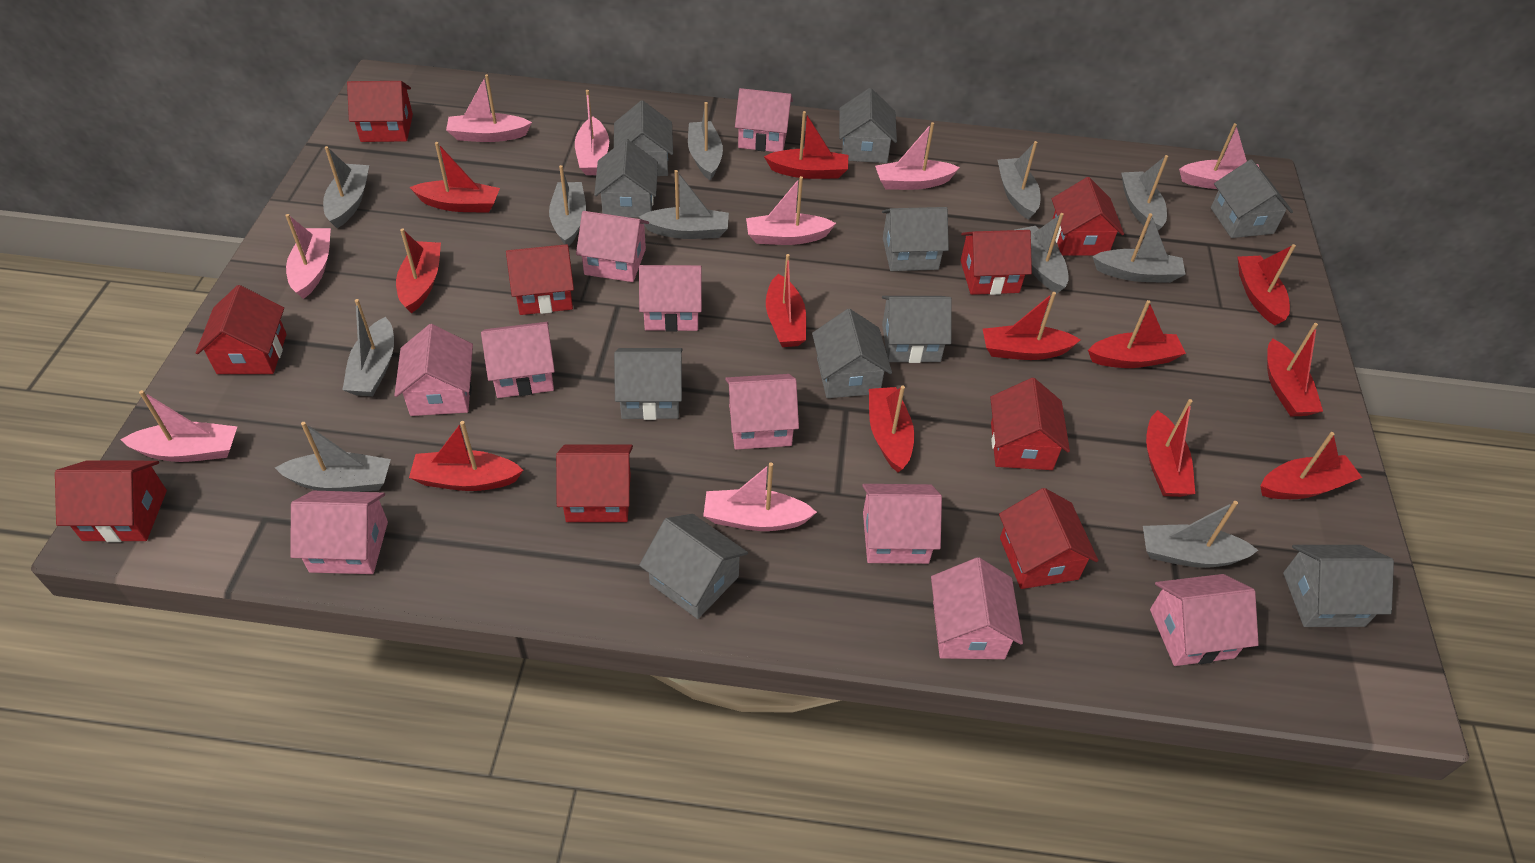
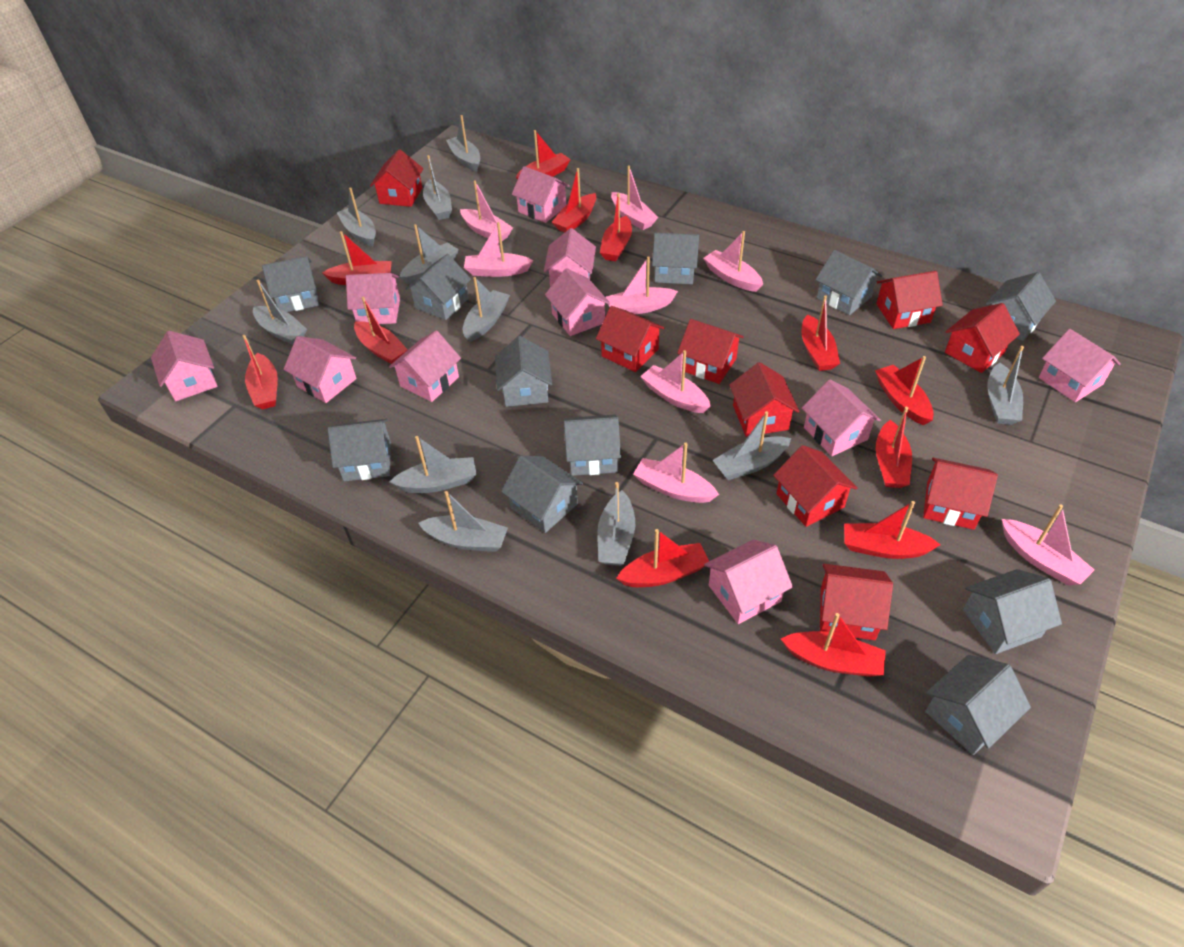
grey house: [594,139,658,218] [614,100,673,176] [614,348,682,420] [639,514,748,619] [812,309,892,398] [839,88,897,163] [882,207,949,271] [882,296,952,363] [1211,159,1293,238] [1283,545,1394,627] = 10 -> [262,256,319,312] [327,419,391,481] [405,254,471,320] [495,336,552,407] [501,456,583,533] [564,415,621,476] [652,233,699,284] [815,250,882,315] [925,655,1031,755] [963,569,1062,654] [986,272,1056,341] = 11

